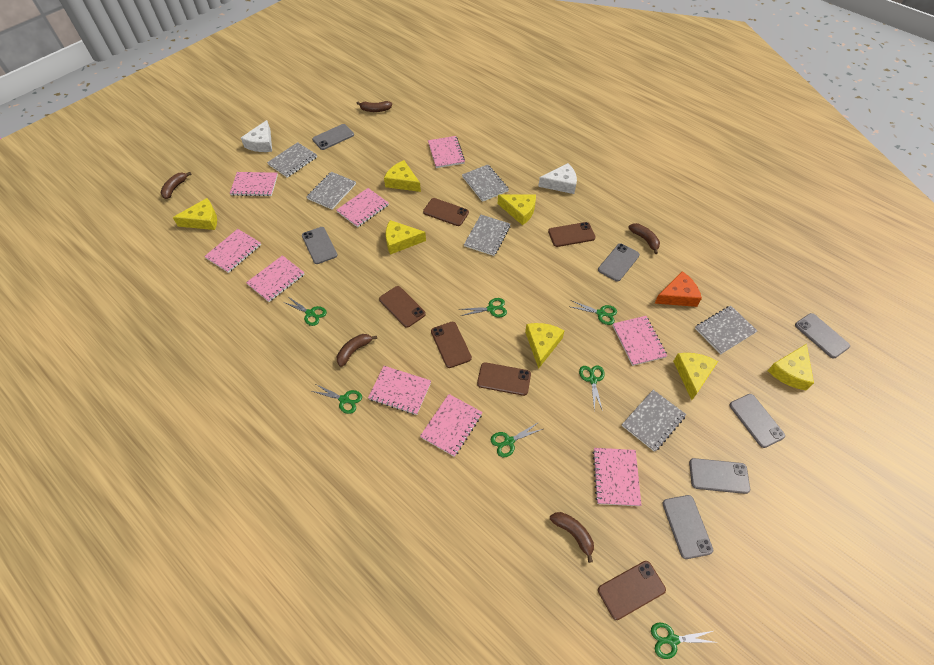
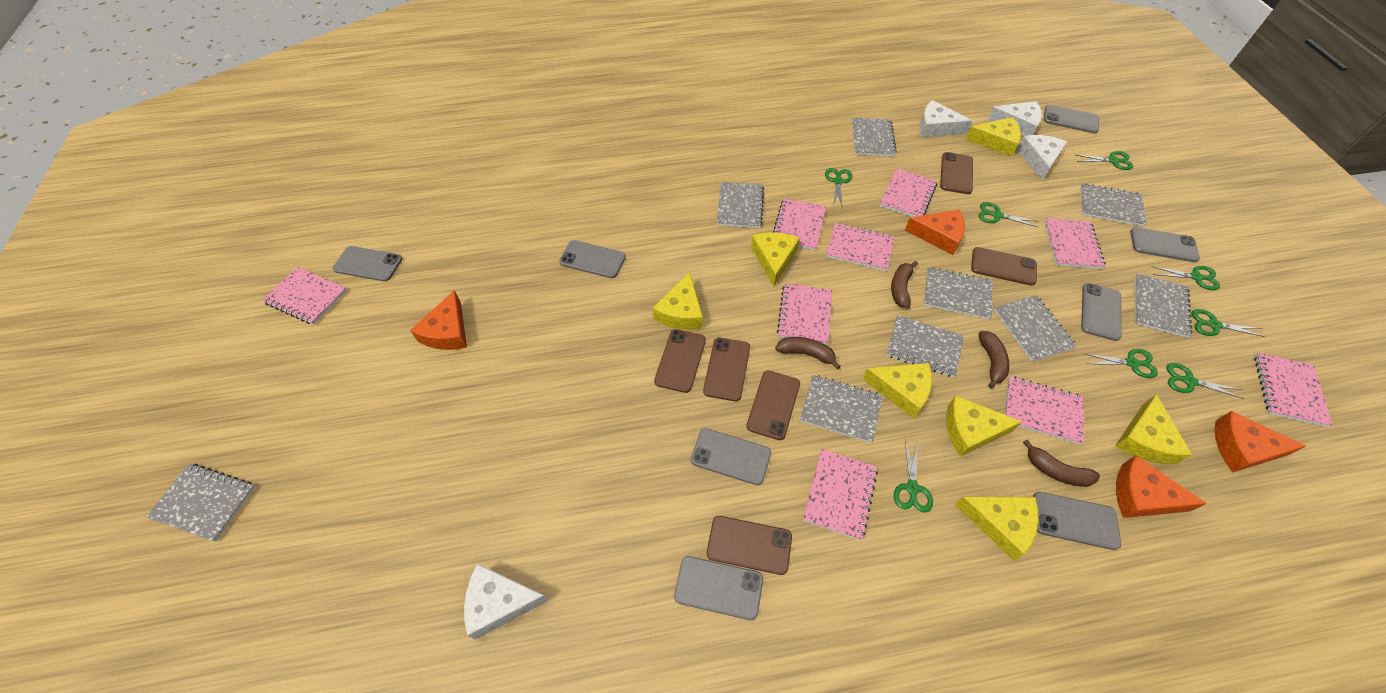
brown banana: [161,172,192,199] [337,334,377,367] [356,101,392,112] [550,512,594,563] [628,223,660,254] = 5 -> [775,337,841,369] [891,261,918,308] [978,331,1009,389] [1023,439,1100,487] = 4
green scissors: [283,298,327,326] [312,384,362,414] [460,298,507,317] [491,422,543,457] [571,301,617,325] [579,365,605,411] [651,623,718,659] = 7 -> [825,168,852,208] [894,440,933,513] [979,202,1039,228] [1076,151,1133,170] [1085,349,1158,378] [1151,266,1220,290] [1166,363,1244,399] [1191,309,1266,337] = 8
grey notebook: [267,142,317,178] [307,172,356,209] [462,165,509,202] [464,215,510,256] [622,390,686,452] [695,306,757,354] = 6 -> [146,464,256,542] [717,182,764,228] [800,375,883,443] [852,118,897,157] [886,315,964,377] [924,267,993,319] [994,295,1077,361] [1080,183,1147,227] [1135,274,1193,338] = 9
grey phone: [302,227,338,264] [312,124,354,150] [598,243,640,282] [662,495,713,559] [689,458,750,494] [730,394,785,448] [795,313,850,358] = 7 -> [333,246,402,282] [559,240,626,278] [674,556,763,620] [691,428,771,485] [1033,492,1121,550] [1044,105,1099,133] [1081,283,1122,341] [1130,227,1200,262] = 8
orange cheese: [654,271,702,307] = 1 -> [410,290,467,350] [905,209,965,255] [1116,455,1207,518] [1215,411,1306,473] = 4
white cheese: [241,120,272,152] [538,163,577,194] = 2 -> [464,564,549,640] [919,100,972,137] [987,101,1042,136] [1017,135,1067,180] = 4

